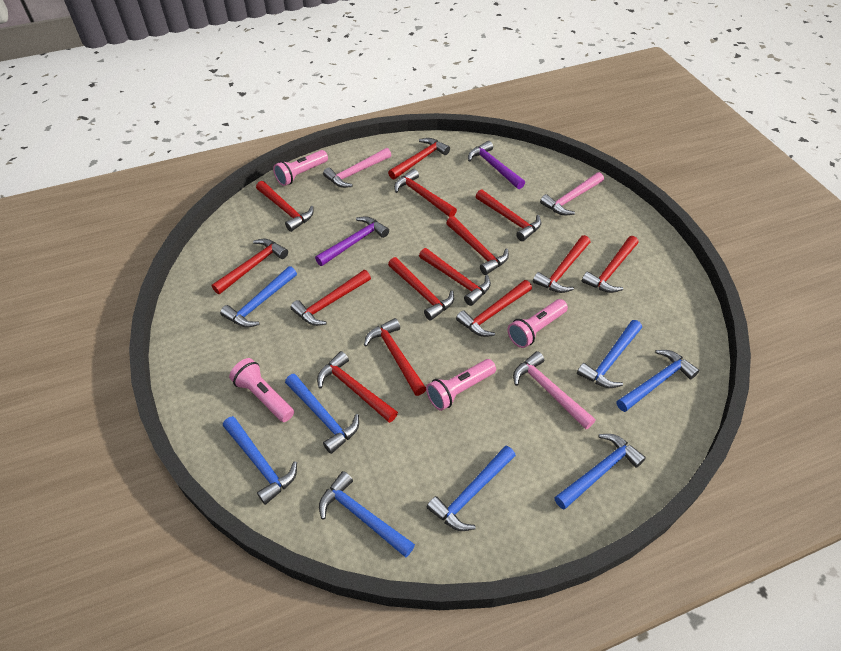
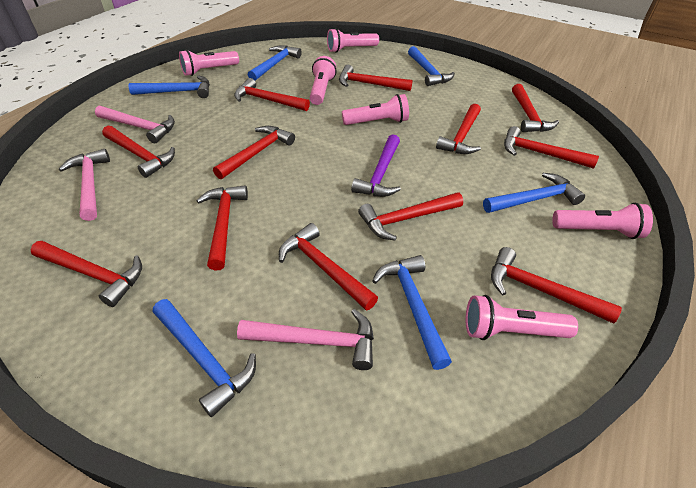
blue hammer: [220,266,297,328] [223,416,297,505] [285,374,359,454] [319,471,415,557] [427,446,516,531] [554,434,646,510] [577,320,642,388] [617,350,699,412] = 8 -> [129,75,210,98] [153,299,256,417] [248,45,302,80] [372,255,452,370] [408,46,455,86] [483,173,585,213] = 6
pink flashlight: [229,358,294,422] [273,150,328,186] [426,359,496,411] [507,299,568,348] = 4 -> [179,50,239,76] [310,56,336,105] [327,28,379,53] [342,94,409,125] [466,295,578,340] [552,203,653,239] = 6
purple hammer: [315,216,389,266] [468,141,525,189] = 2 -> [351,134,401,197] = 1
red hammer: [212,239,288,294] [256,181,314,232] [290,270,371,326] [317,351,398,423] [364,318,426,396] [388,138,450,180] [388,257,454,321] [394,169,457,217] [419,248,491,306] [446,216,509,275] [456,280,532,337] [475,189,541,241] [533,235,590,293] [582,236,639,293] = 14 -> [30,241,142,307] [102,126,175,178] [197,185,248,270] [213,126,295,179] [234,78,310,111] [279,223,378,310] [339,65,413,91] [358,192,463,241] [436,104,481,154] [491,247,622,324] [504,126,599,168] [512,84,559,132] = 12

